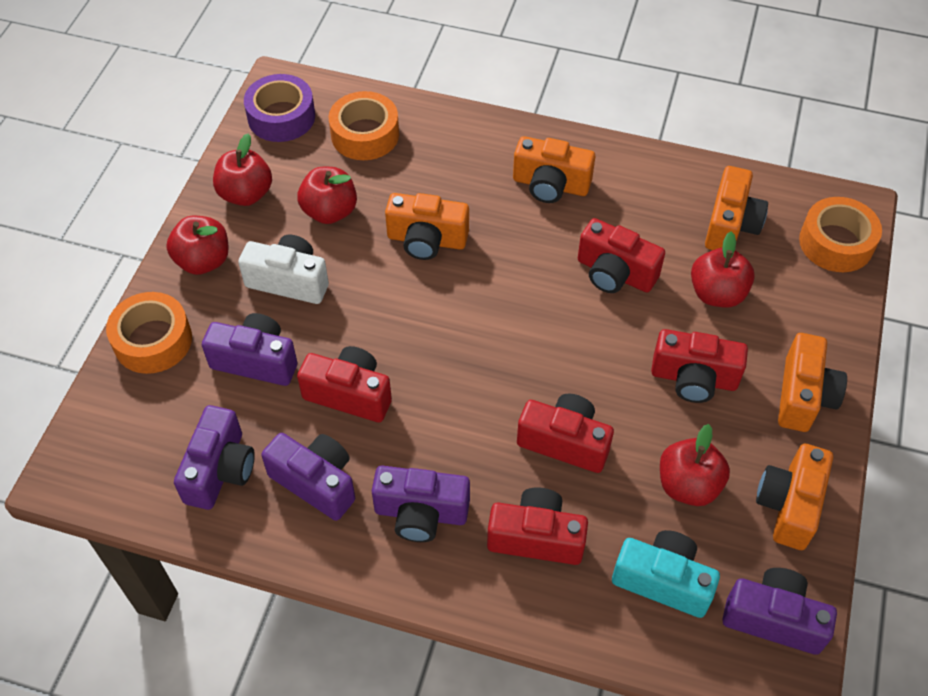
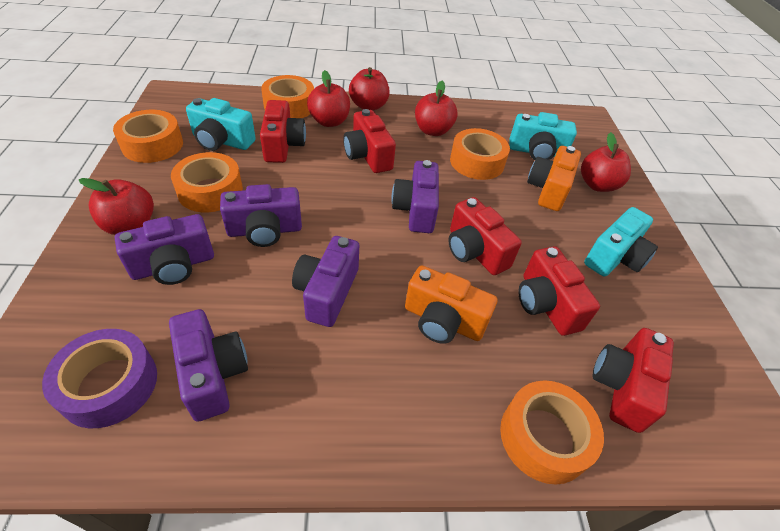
orange camera: [385,193,469,260] [513,136,595,203] [705,166,768,250] [756,444,833,550] [778,333,847,432] = 5 -> [405,266,497,344] [527,146,581,211] = 2
orange tape: [106,292,192,374] [329,91,399,160] [799,197,882,272] = 3 -> [113,110,183,163] [171,152,243,212] [261,75,314,118] [450,128,510,180] [500,380,604,484] = 5
turquoise camera: [612,530,720,618] = 1 -> [186,98,256,151] [510,112,577,160] [584,207,658,277] = 3
white camera: [238,234,329,304] = 1 -> none = 0

